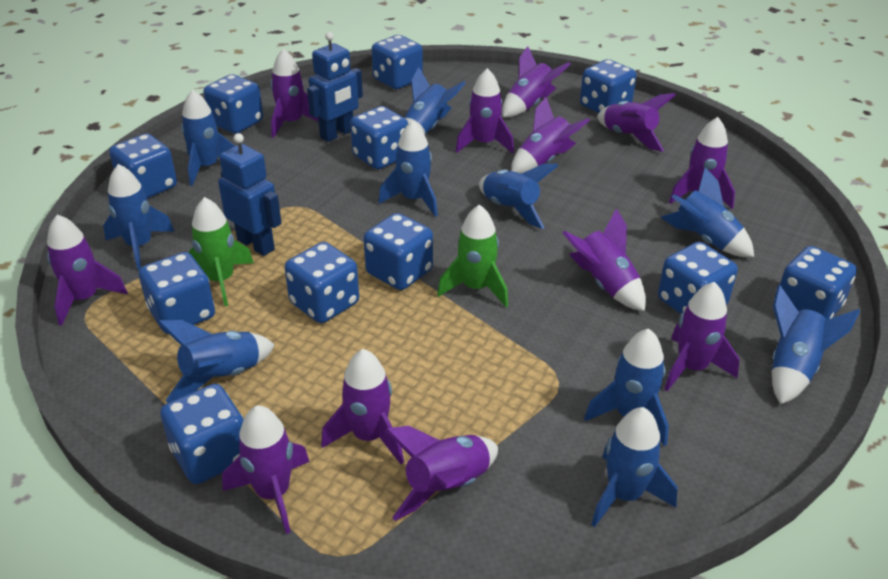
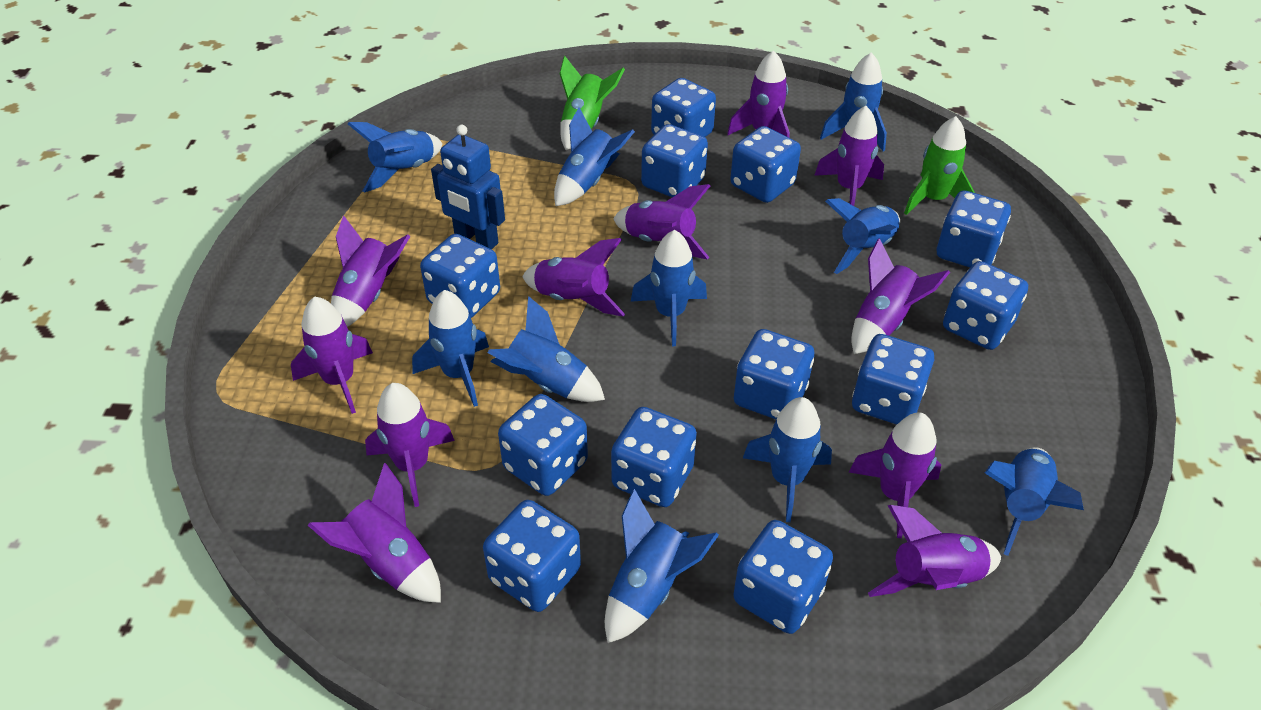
blue dice: [109,133,177,199] [139,252,215,334] [160,384,244,484] [203,74,263,134] [285,242,359,323] [350,106,408,169] [364,213,433,290] [372,35,423,89] [580,59,637,113] [658,242,738,314] [780,246,857,320] = 11 -> [420,234,500,318] [483,500,581,612] [498,394,588,496] [611,407,697,507] [641,124,708,197] [651,78,716,137] [730,126,801,203] [733,520,833,634] [734,329,814,419] [852,334,934,425] [937,191,1011,268] [943,261,1028,350] = 12
blue robot: [218,133,282,256] [307,32,363,142] = 2 -> [431,125,505,249] = 1
purple rocket: [47,214,128,326] [222,405,309,534] [271,49,319,138] [321,349,404,464] [385,426,498,521] [455,68,514,154] [502,46,571,117] [511,97,590,174] [563,208,646,311] [597,93,676,152] [664,282,740,391] [669,117,735,209] = 12 -> [291,296,373,414] [308,463,441,603] [331,215,411,327] [365,383,455,507] [522,238,625,317] [613,184,710,260] [727,50,790,138] [814,106,884,206] [849,413,941,538] [851,238,950,354] [868,505,1001,597] = 11

